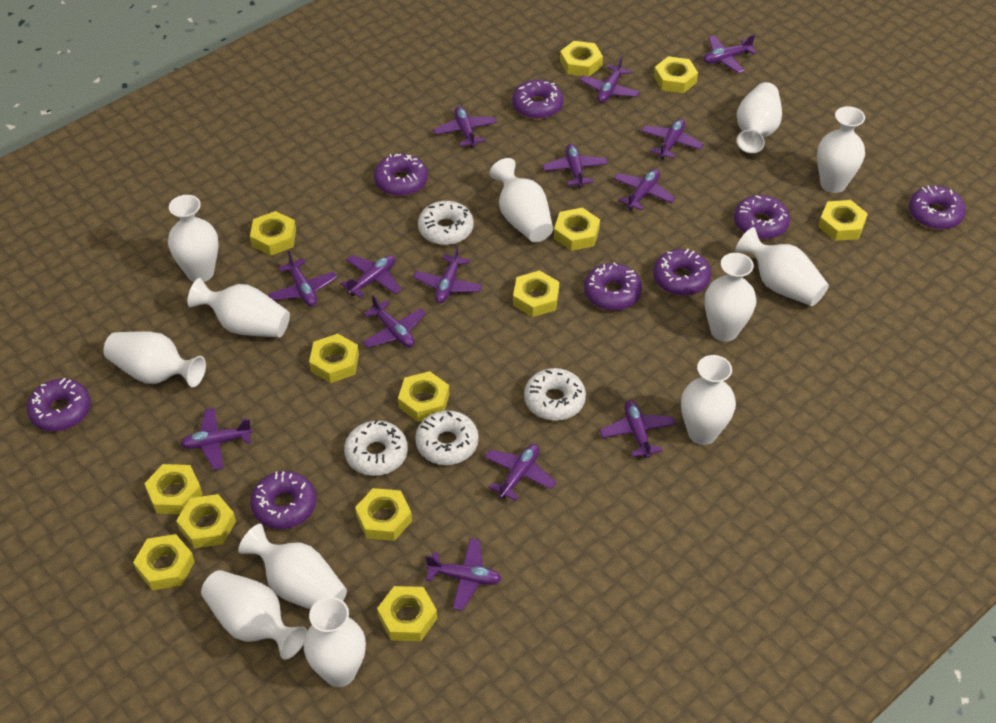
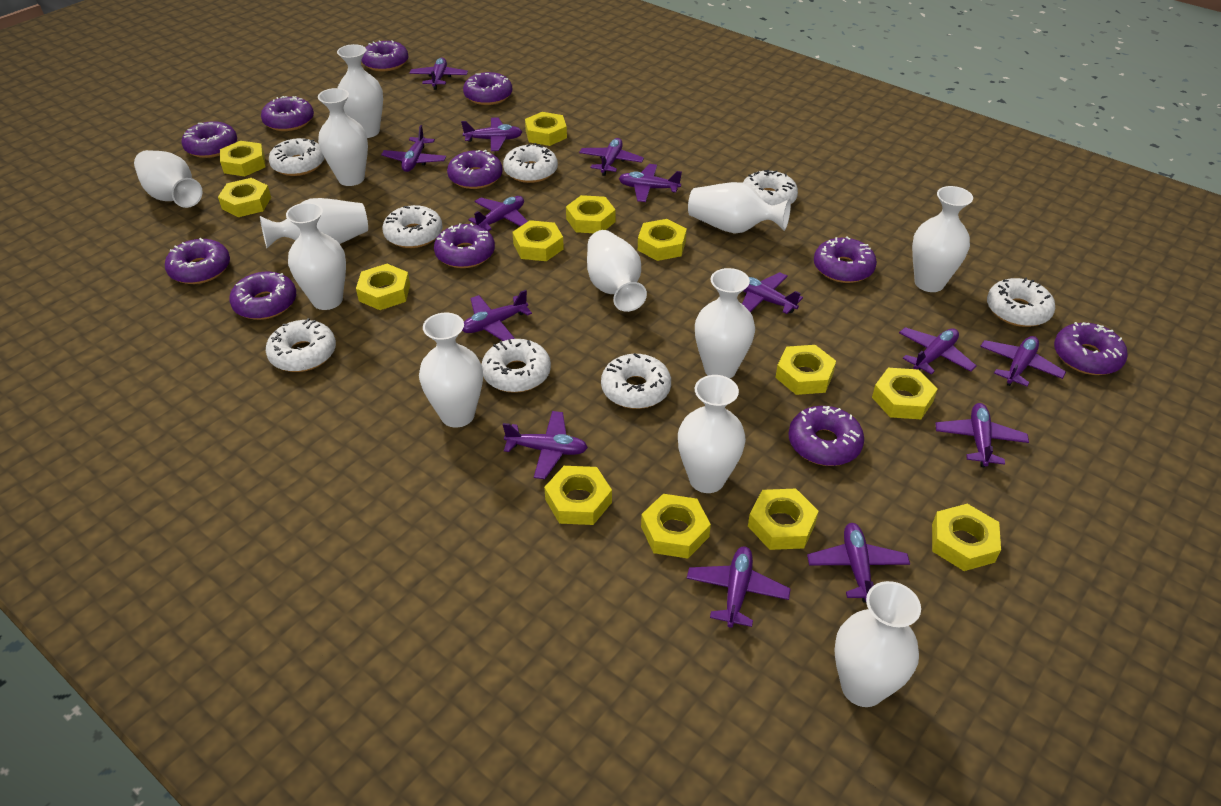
purple donut: [27,378,91,431] [250,471,316,529] [374,154,428,196] [512,79,564,119] [584,263,642,311] [653,249,711,296] [734,195,790,239] [909,186,966,230] = 8 -> [165,238,230,284] [182,121,237,158] [229,272,296,320] [261,96,314,131] [362,40,409,71] [434,223,495,268] [447,150,503,189] [463,72,512,105] [788,406,864,466] [814,236,877,283] [1054,322,1128,375] = 11
white donut: [344,420,408,476] [415,410,479,465] [418,201,474,245] [524,368,586,421] = 4 -> [266,318,336,372] [269,138,325,176] [383,205,442,248] [481,339,551,393] [503,143,558,183] [601,353,671,409] [743,170,798,205] [987,277,1055,327] = 8

